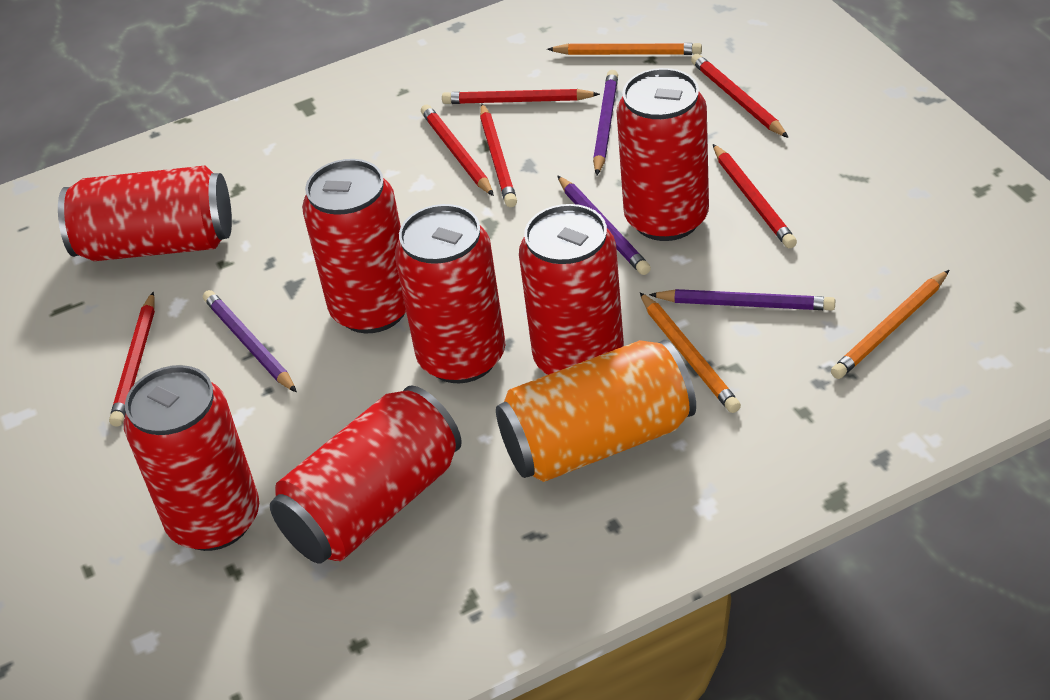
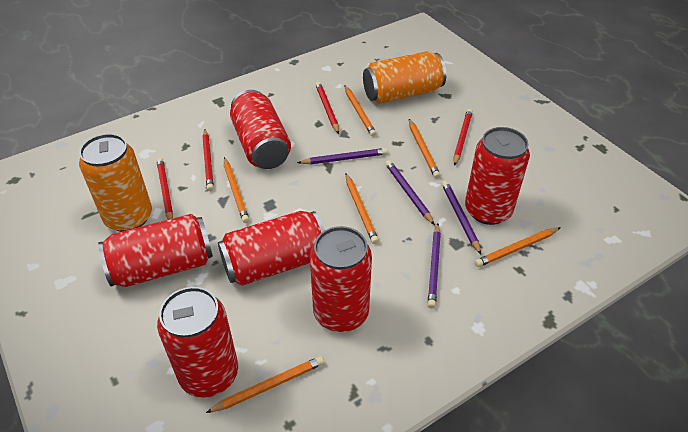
orange can: [496,340,696,482] = 1 -> [79,134,152,232] [363,51,446,104] = 2
orange pencil: [547,43,702,55] [640,292,741,413] [831,270,949,379] = 3 -> [206,356,324,413] [224,157,249,223] [344,85,377,137] [346,174,379,244] [409,119,440,178] [474,227,561,267] = 6
red can: [58,166,232,261] [124,365,259,551] [270,386,461,564] [302,159,406,333] [395,204,505,383] [519,204,624,375] [616,68,709,241] = 7 -> [98,214,213,287] [157,287,238,398] [218,211,325,286] [230,90,291,169] [310,226,372,332] [465,127,530,225] = 6
red pencil: [109,292,155,427] [421,104,494,196] [442,89,600,104] [480,104,517,207] [691,54,789,138] [713,144,797,248] = 6 -> [156,158,173,220] [202,129,214,191] [315,82,339,134] [454,109,473,166] = 4

